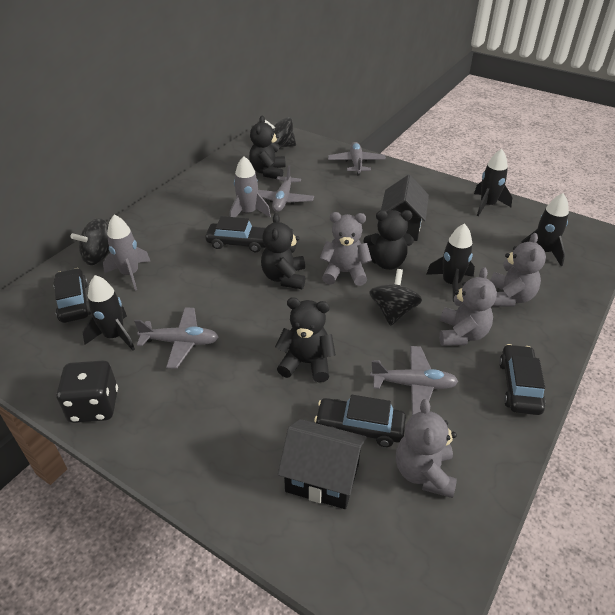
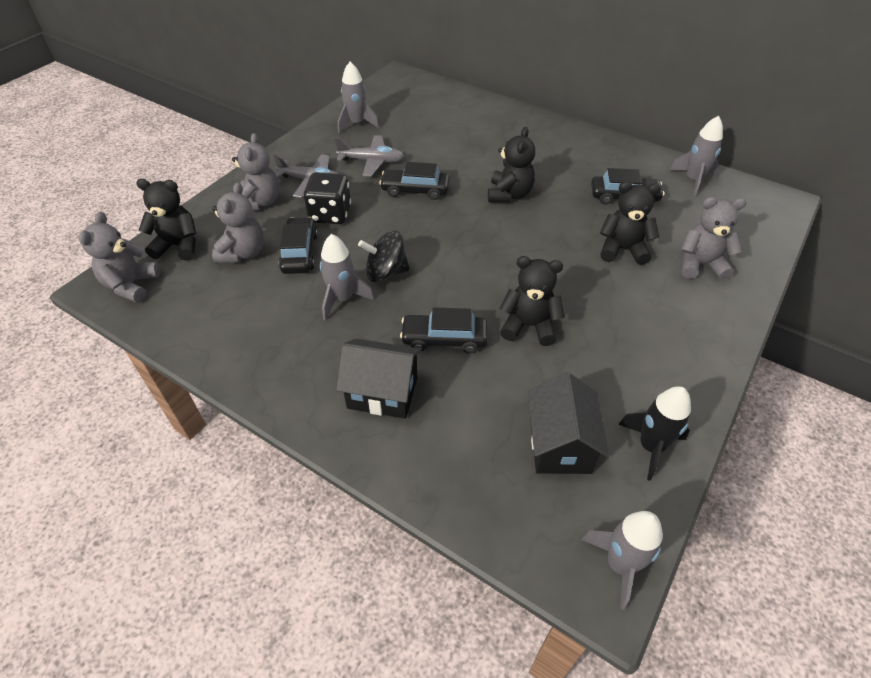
black rocket: [82,275,135,350] [426,223,475,302] [474,149,512,216] [521,193,569,266] = 4 -> [618,386,691,481] = 1
black spinning top: [70,218,110,265] [265,117,296,148] [369,269,422,326] = 3 -> [358,231,410,282] = 1
grey plane: [134,307,218,369] [258,165,314,212] [328,142,386,176] [370,346,458,415] = 4 -> [273,154,339,198] [335,135,404,177] = 2
grey rocket: [103,215,150,291] [230,156,271,217] = 2 -> [320,234,374,320] [338,62,379,133] [581,511,663,610] [669,116,723,196] = 4

